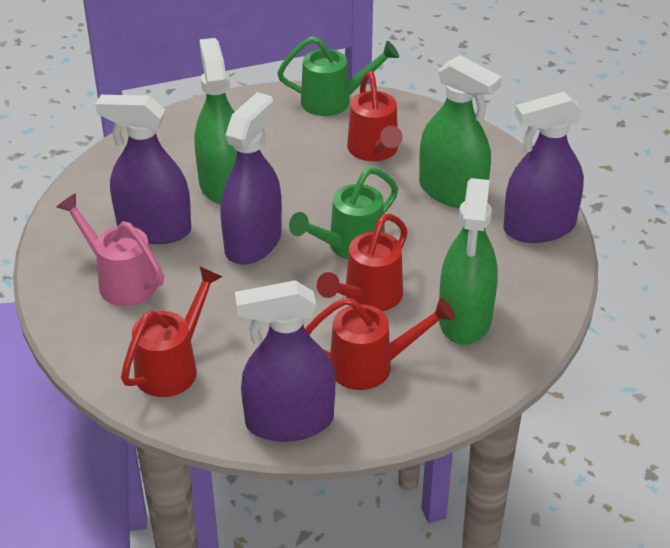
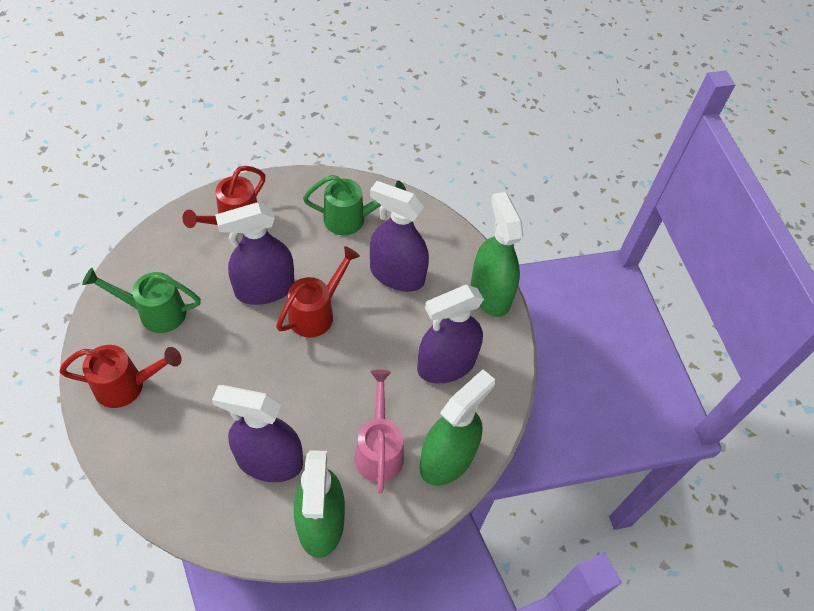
red watering can: [121,266,223,397] [305,297,455,390] [317,214,408,311] [347,71,402,161] = 4 -> [59,345,181,408] [182,166,265,234] [276,246,360,338] = 3

